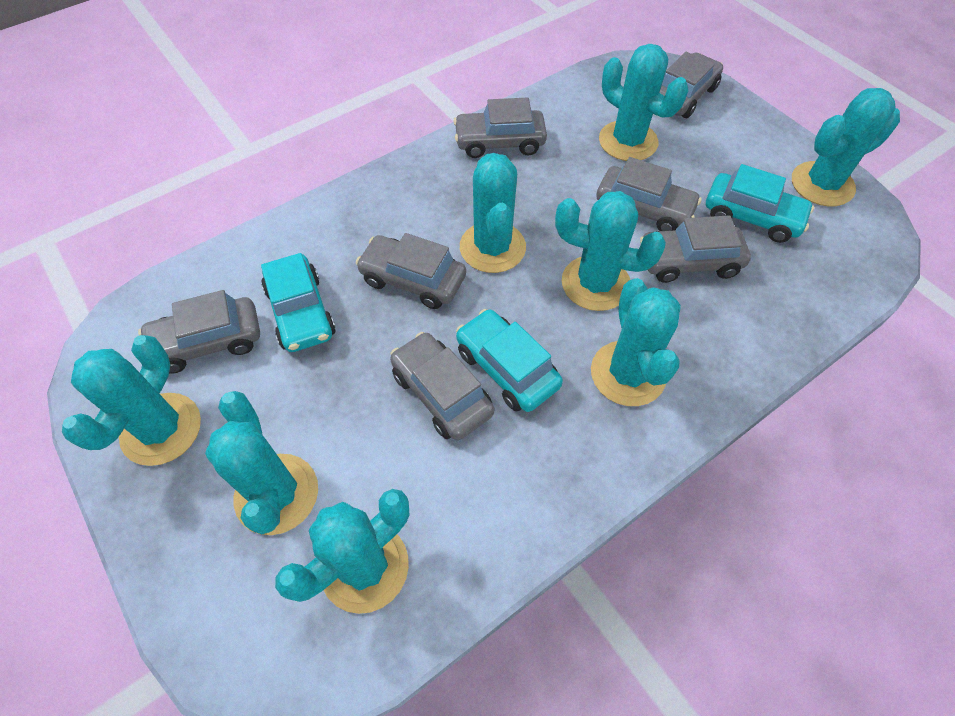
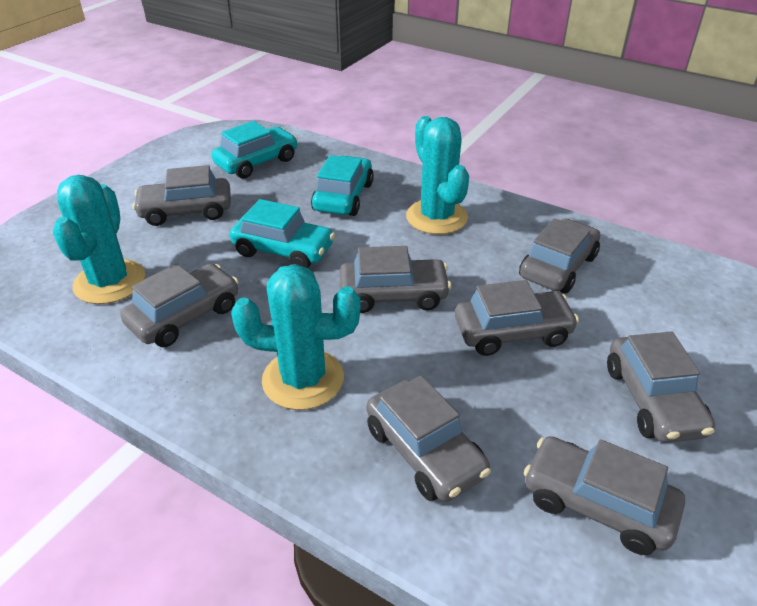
grey car: [138,290,260,374] [356,233,466,309] [390,332,494,440] [453,97,547,158] [596,157,702,231] [640,215,751,283] [660,52,723,118] = 7 -> [120,264,239,347] [133,165,231,226] [340,246,451,313] [366,376,491,502] [455,280,579,356] [519,218,600,293] [524,436,685,555] [607,331,715,443] = 8
turquoise cactus: [62,335,201,466] [205,391,318,535] [275,489,410,614] [460,153,526,273] [555,191,666,311] [591,278,681,406] [599,44,688,161] [792,88,900,206] = 8 -> [53,175,146,304] [231,264,361,410] [406,116,469,234] = 3

